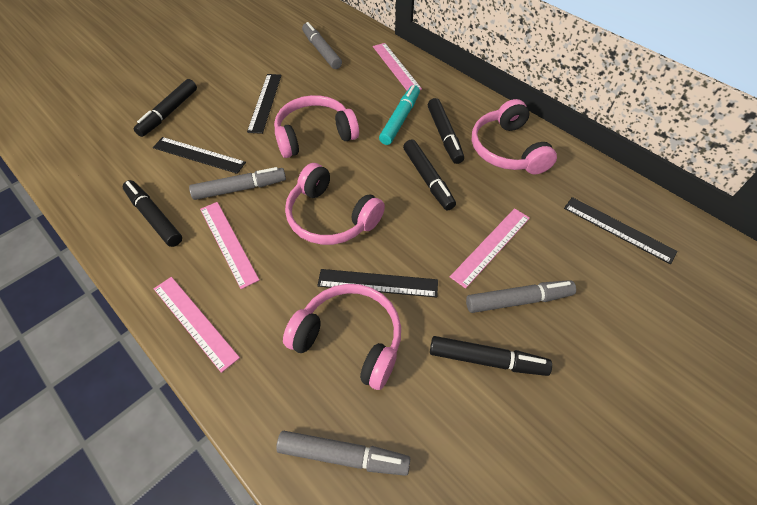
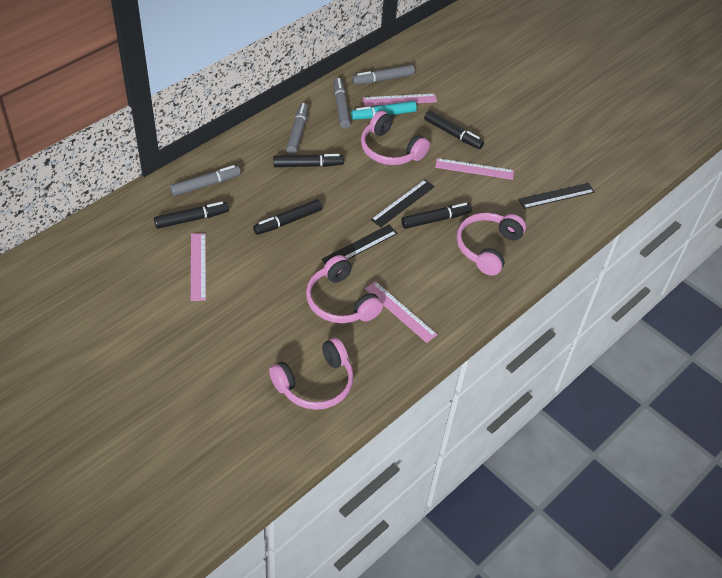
black ruler: [153,137,246,174] [247,74,282,134] [317,269,438,298] [564,197,678,264] = 4 -> [321,225,398,264] [371,180,435,227] [518,183,595,209] = 3

